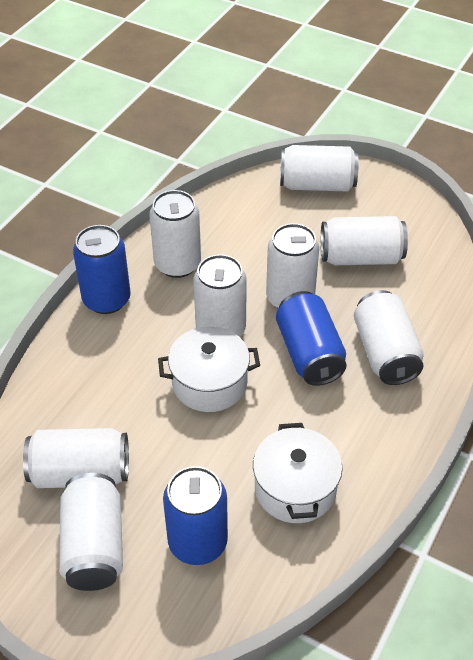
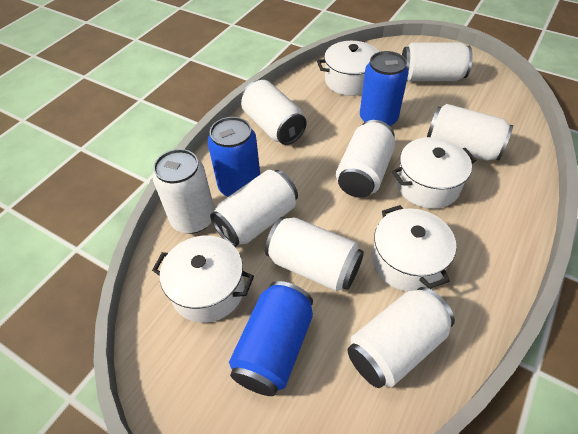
white pot: [158,326,260,412] [253,423,342,523] = 2 -> [152,235,254,323] [317,41,379,96] [372,205,456,292] [392,137,476,209] = 4

